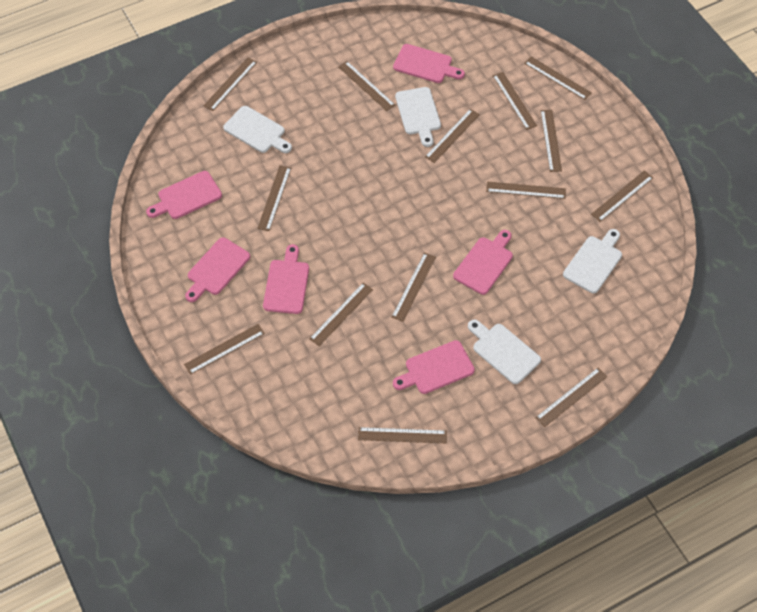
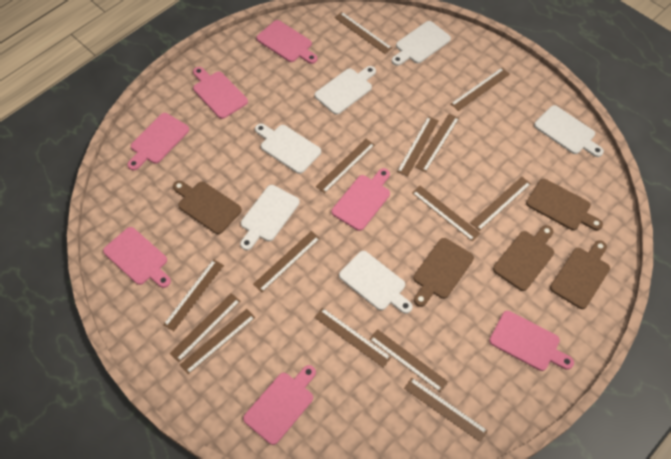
brown cutting board: none = 0 -> [173,181,242,234] [413,238,474,307] [493,225,554,291] [526,179,603,230] [550,240,610,309] = 5
pink cutting board: [146,171,222,219] [185,237,250,302] [263,244,309,314] [393,44,465,83] [393,340,475,394] [453,230,513,295] = 6 -> [103,227,171,288] [127,113,189,170] [193,67,248,119] [243,365,316,445] [256,20,317,64] [332,168,390,231] [489,311,574,371] = 7
white cutting board: [223,106,292,153] [395,87,441,147] [468,319,541,384] [563,229,622,293] = 4 -> [240,185,300,250] [255,124,321,174] [315,66,376,115] [339,251,413,314] [392,21,451,66] [534,105,604,157] = 6

